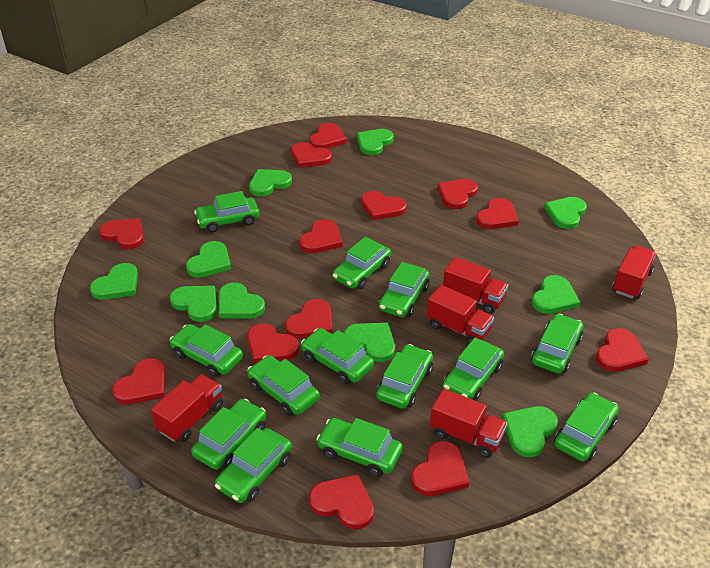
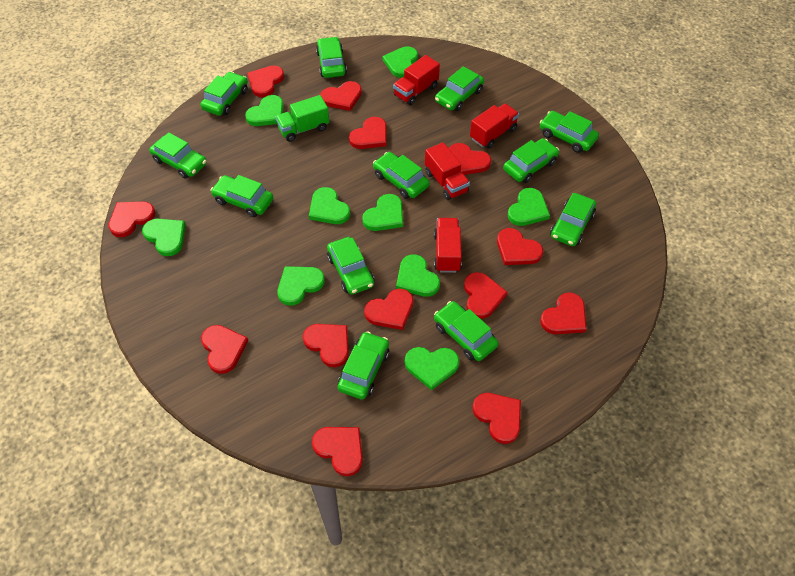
green car: [170,324,243,377] [191,399,266,470] [194,191,260,233] [215,428,292,503] [247,355,320,416] [301,328,374,384] [316,418,403,477] [333,237,391,289] [376,344,433,409] [379,262,429,317] [443,338,504,401] [531,314,583,374] [554,393,619,462] = 13 -> [149,132,207,179] [201,72,248,116] [211,175,273,217] [316,37,347,78] [327,237,374,295] [338,331,389,400] [373,152,429,199] [434,301,499,361] [435,66,484,111] [503,138,559,183] [540,111,599,153] [550,193,596,246] = 12
green heart: [90,263,138,300] [170,286,217,322] [186,241,231,278] [219,283,265,319] [249,169,292,196] [344,323,395,362] [357,129,394,155] [502,406,558,457] [532,275,580,314] [544,197,587,229] = 10 -> [142,219,186,256] [245,95,284,126] [278,266,325,306] [309,187,350,224] [362,194,403,231] [382,46,418,78] [396,254,440,297] [405,347,459,390] [508,188,550,226] = 9
green truck: none = 0 -> [275,95,329,142] = 1
red truck: [151,374,223,442] [427,285,494,344] [430,389,508,458] [443,257,508,314] [612,245,656,299] = 5 -> [393,55,440,105] [425,142,470,200] [434,218,462,273] [470,104,519,149] = 4

